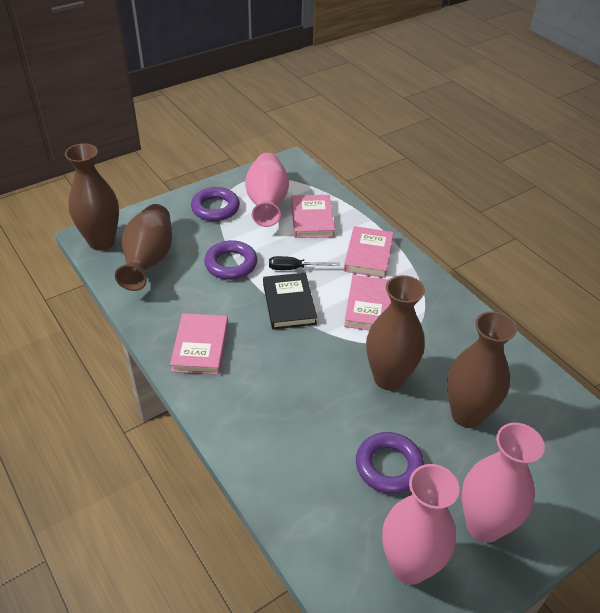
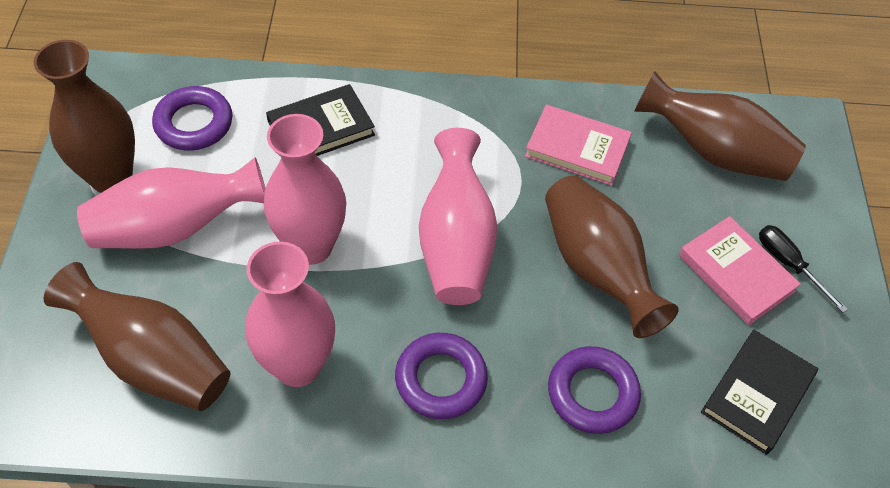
black book: [263,273,317,329] = 1 -> [266,84,375,156] [701,330,818,455] = 2
pink book: [170,313,228,375] [291,195,335,238] [344,226,394,278] [344,275,391,330] = 4 -> [525,104,632,186] [679,216,801,325] = 2
pink vase: [245,153,289,227] [382,464,459,585] [462,423,545,543] = 3 -> [77,157,266,249] [245,241,335,387] [264,114,346,265] [419,128,498,305] = 4

